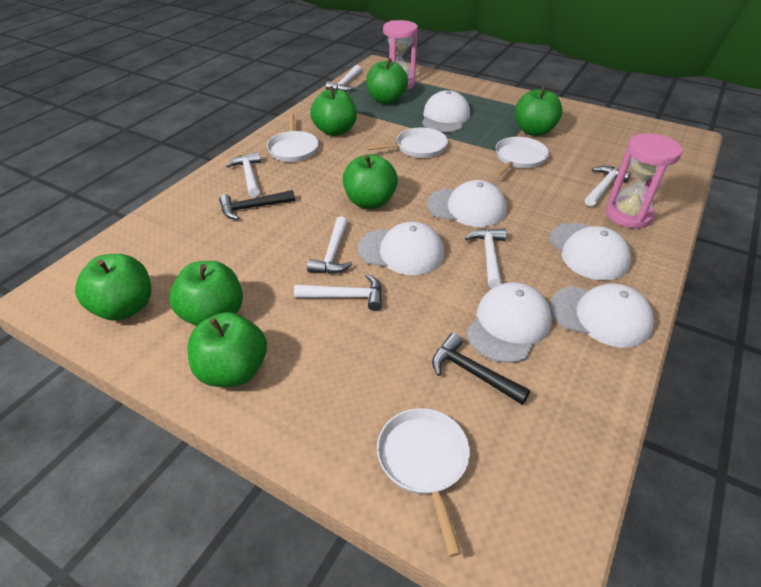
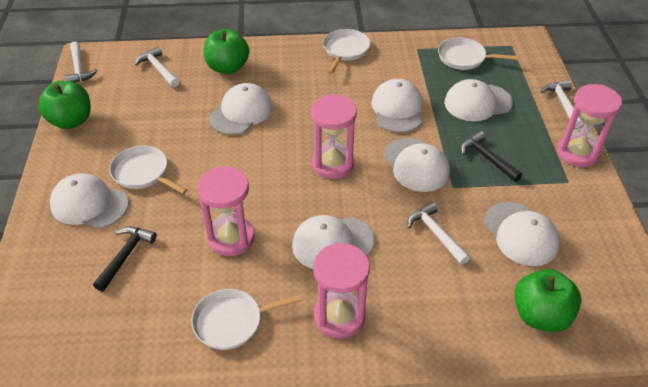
green apple: [75,254,151,321] [169,261,243,326] [187,312,267,387] [310,86,357,136] [343,154,398,209] [366,58,408,104] [515,86,563,136] = 7 -> [38,81,91,129] [204,29,249,74] [514,269,581,332] = 3
pink hourglass: [383,20,418,90] [605,133,683,229] = 2 -> [197,166,255,256] [311,94,357,179] [313,243,370,338] [557,84,622,167] = 4
white cap: [358,222,444,275] [422,90,470,132] [427,180,507,227] [466,282,552,363] [549,223,631,280] [550,283,654,348] = 6 -> [50,173,129,229] [209,83,273,135] [292,215,375,269] [371,79,423,133] [384,138,450,192] [445,79,513,121] [484,202,560,266] = 7
white hammer: [226,152,261,197] [294,274,382,311] [307,216,353,274] [326,65,361,92] [465,228,506,288] [585,166,631,207] = 6 -> [64,41,97,82] [135,47,179,87] [408,202,470,265] [541,80,583,128] = 4

